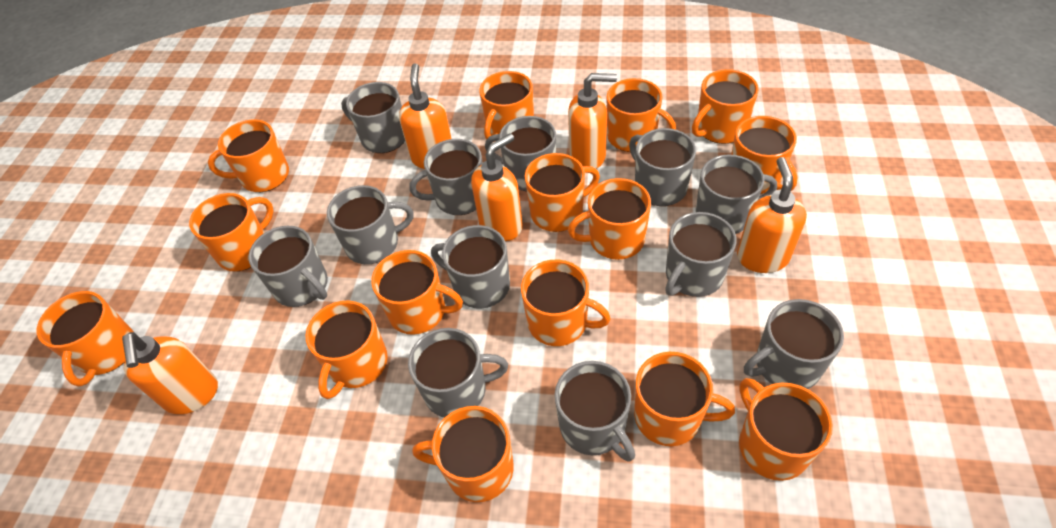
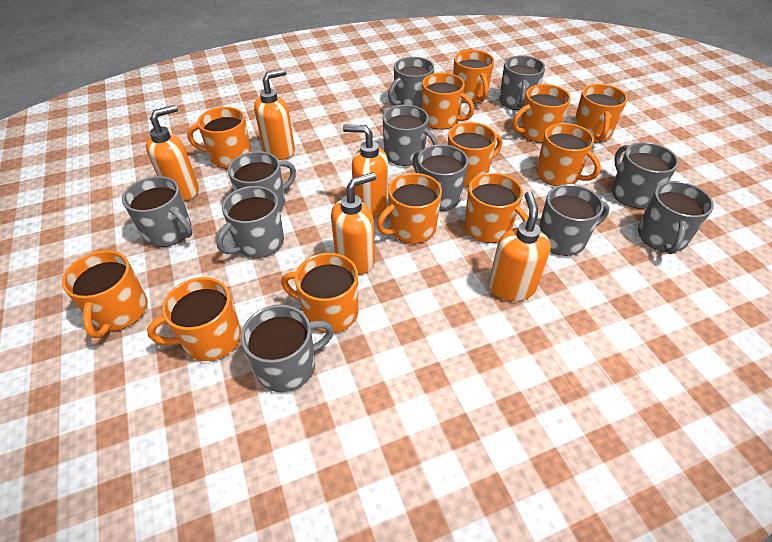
grey mug: [248,226,328,307] [327,185,414,264] [341,82,405,153] [408,328,508,418] [409,139,483,215] [431,225,510,309] [485,116,556,191] [555,361,635,462] [629,128,696,206] [665,212,737,297] [696,154,777,234] [744,299,844,389] = 12 -> [122,176,192,247] [216,186,284,258] [228,151,296,211] [241,305,334,392] [383,105,438,166] [388,57,434,108] [413,144,468,211] [499,55,545,110] [539,184,610,256] [611,142,679,209] [638,181,714,254] = 11
orange mug: [37,291,134,386] [189,193,273,271] [208,119,289,192] [305,301,388,399] [371,250,463,335] [412,406,514,502] [479,71,534,142] [521,260,611,346] [525,153,600,232] [568,178,651,260] [607,78,676,152] [634,352,735,446] [692,69,759,144] [731,116,798,194] [739,378,833,481] = 15 -> [62,250,148,338] [147,277,241,361] [187,107,252,168] [281,253,358,333] [377,173,442,243] [422,73,474,130] [448,122,502,186] [453,50,494,104] [464,173,528,243] [513,84,571,143] [536,123,601,186] [573,84,628,142] = 12

